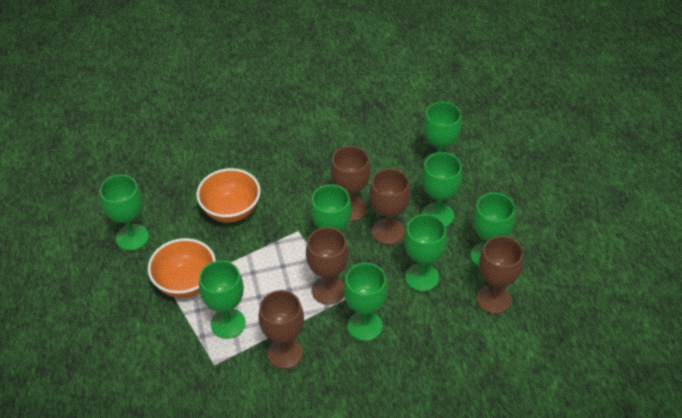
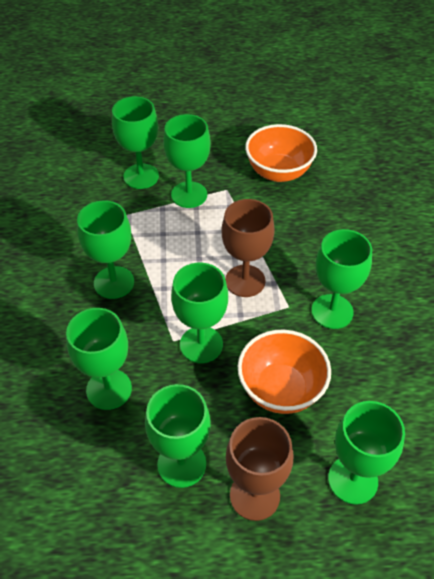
brown goblet: [258,290,304,369] [306,227,349,305] [331,146,371,221] [369,168,410,245] [477,236,523,314] = 5 -> [222,199,275,297] [226,417,294,521] = 2

